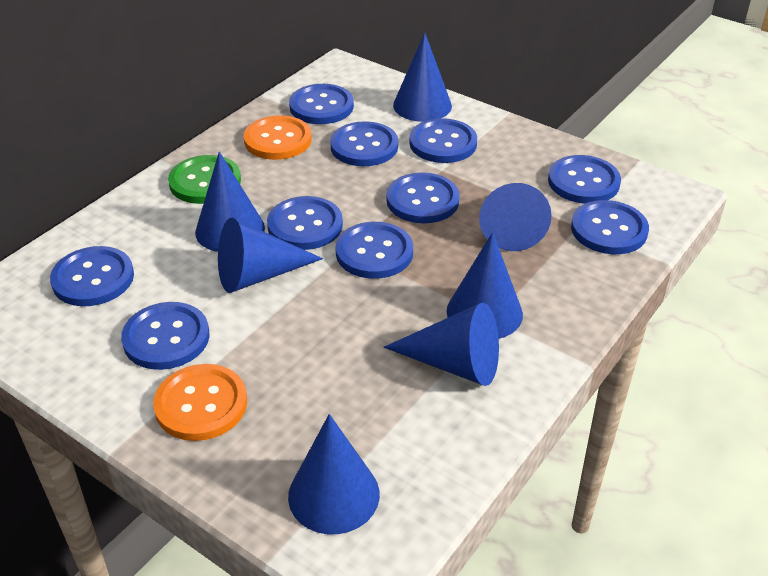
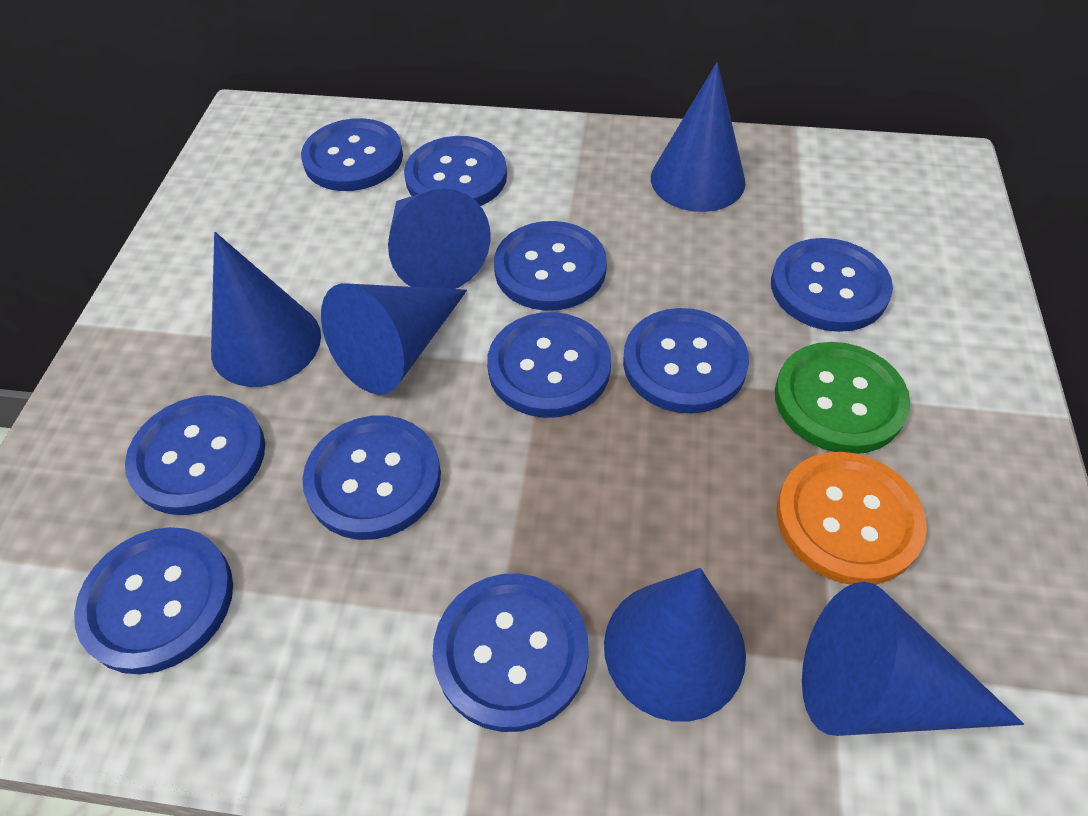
blue cone: [195,152,265,252] [218,218,323,293] [288,414,380,534] [384,303,499,386] [393,33,452,122] [447,232,523,339] [479,183,552,251] = 7 -> [211,232,321,387] [321,283,467,395] [388,188,491,289] [604,568,746,722] [651,62,745,212] [802,582,1024,736] = 6
orange button: [153,364,247,441] [244,115,312,160] = 2 -> [777,452,927,585] = 1

